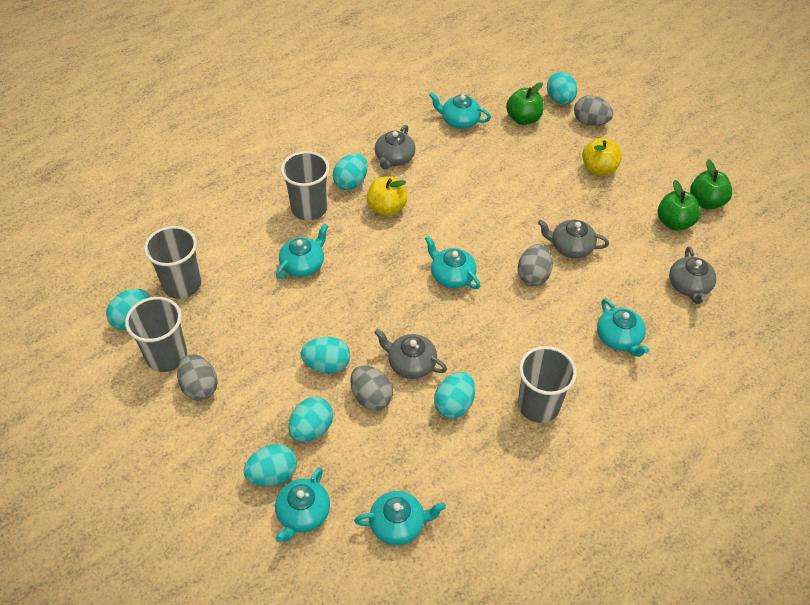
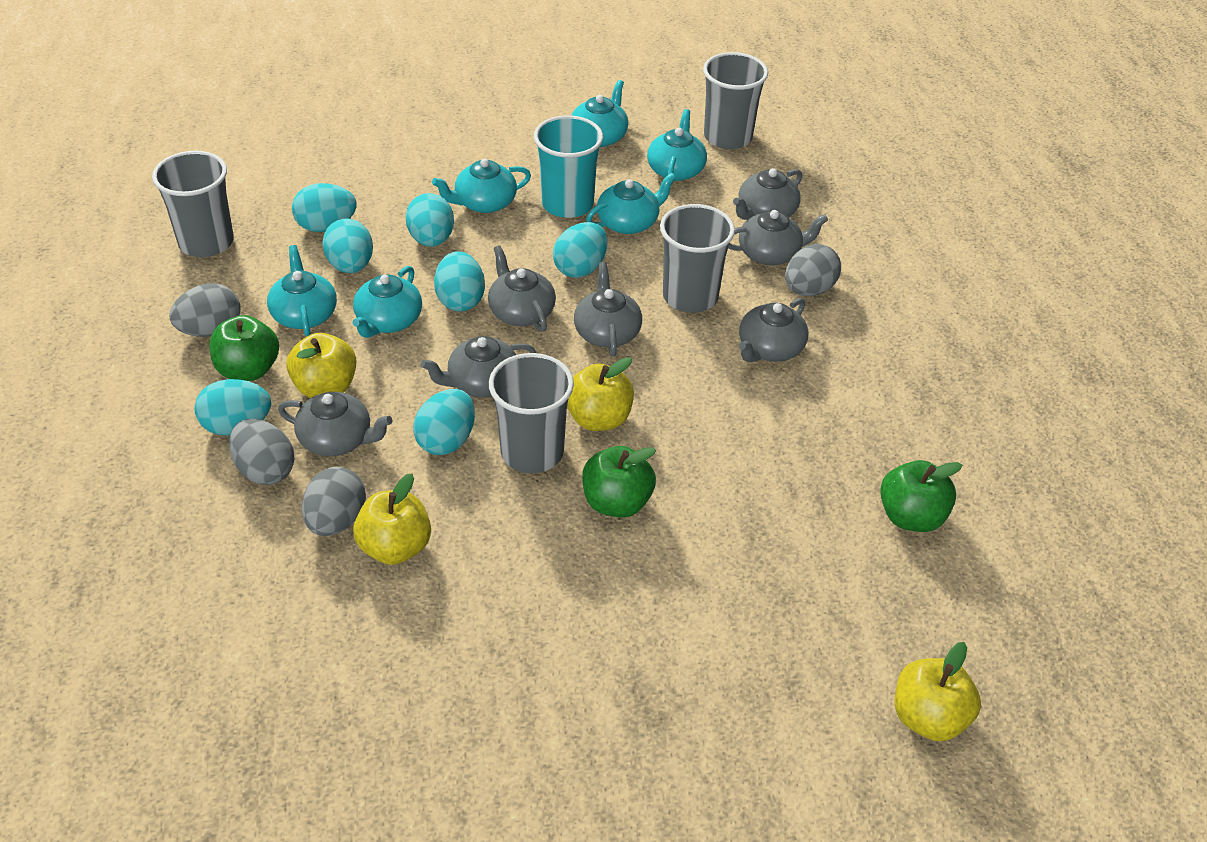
grey teapot: [374,329,447,379] [375,125,415,169] [538,220,609,258] [669,246,716,304] = 4 -> [278,392,392,456] [421,336,536,397] [488,245,556,332] [574,262,642,356] [728,210,828,265] [733,168,802,220] [739,298,808,362] = 7
turquoise cup: none = 0 -> [534,115,603,218] = 1
yellow apple: [366,176,407,216] [582,137,622,176] = 2 -> [286,333,356,398] [353,473,431,565] [567,357,634,431] [895,642,981,741] = 4

